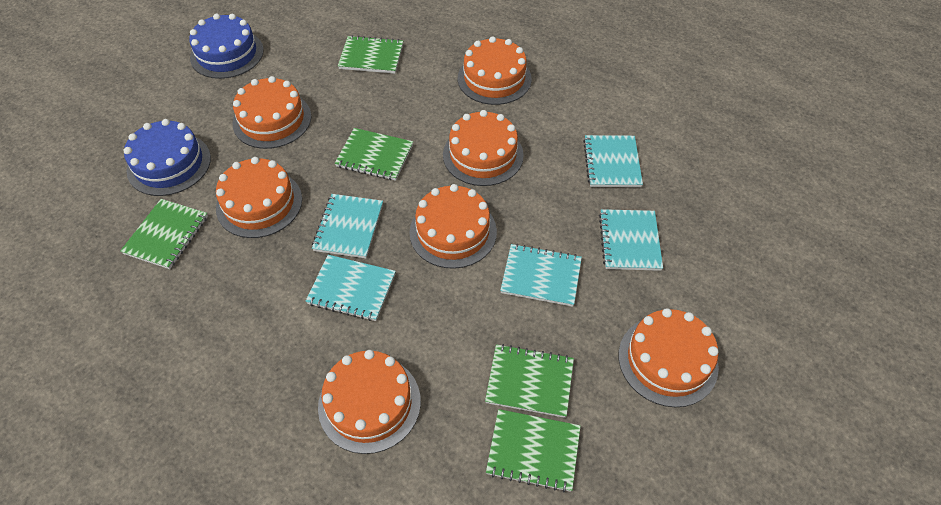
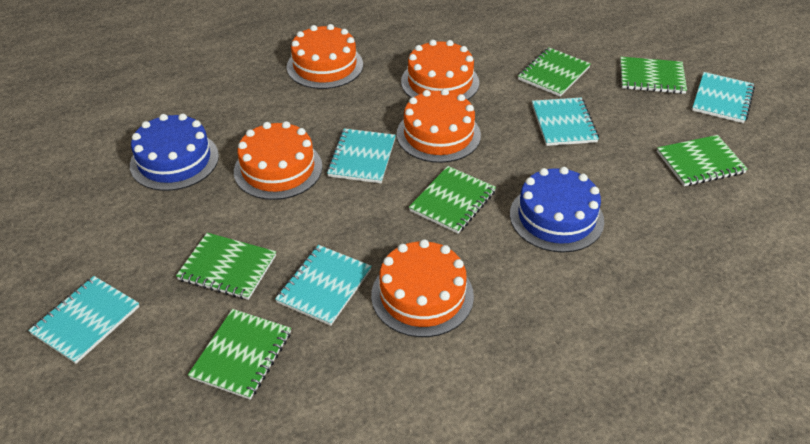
green notebook: [120,199,208,269] [335,128,413,181] [338,35,403,74] [485,344,574,418] [486,409,581,492] = 5 -> [176,233,276,300] [188,309,291,400] [409,166,496,234] [518,48,591,97] [620,57,687,94] [657,135,748,186] = 6
orange cake: [216,157,302,238] [233,76,311,149] [318,350,421,454] [409,184,497,269] [443,110,524,186] [458,37,532,105] [619,308,719,407] = 7 -> [234,121,322,200] [287,24,363,89] [371,239,474,337] [397,89,481,163] [401,40,479,100] = 5

